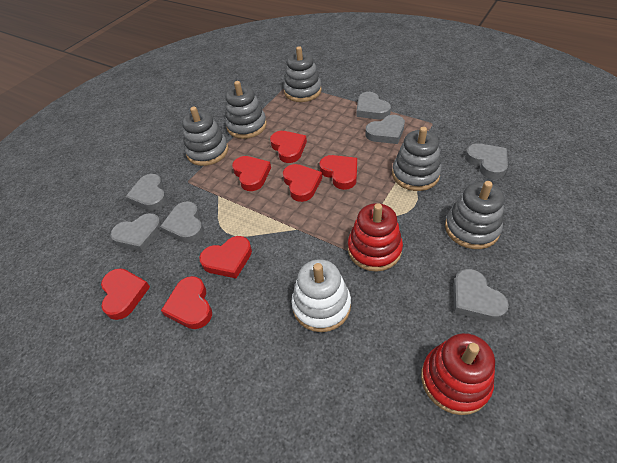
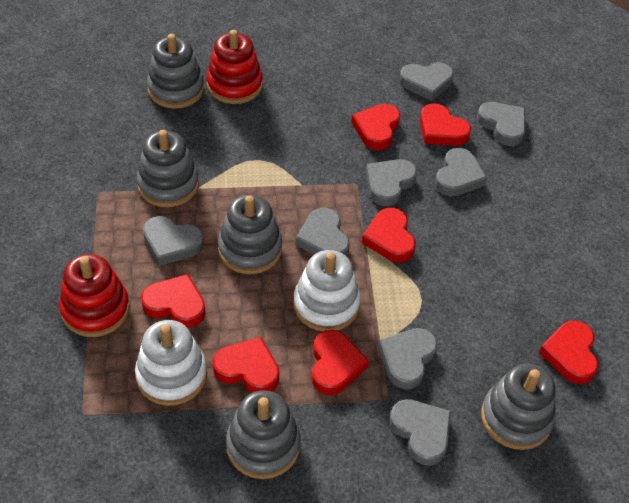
grey heart: [110,213,162,252] [126,174,167,211] [160,201,204,243] [356,92,391,119] [365,115,405,144] [453,269,509,322] [465,143,508,179] = 7 -> [143,216,204,266] [295,208,350,256] [366,159,417,206] [378,328,437,389] [390,399,451,466] [399,62,453,101] [435,148,487,197] [477,102,526,146] = 8
white stacking toy: [291,259,351,332] = 1 -> [135,320,207,406] [293,250,361,331] = 2

